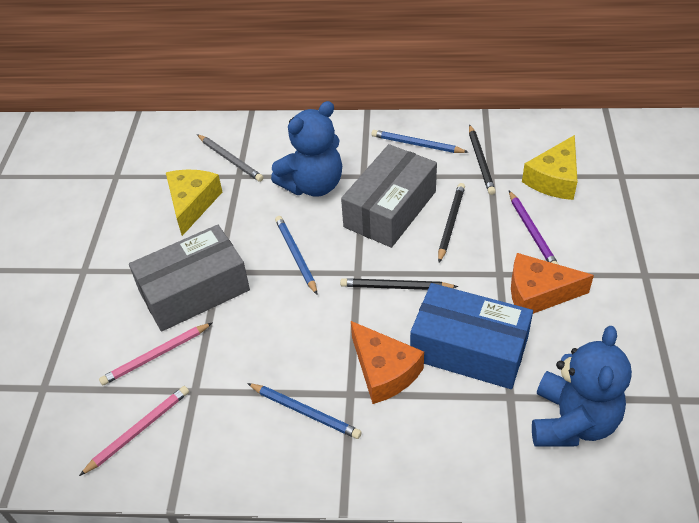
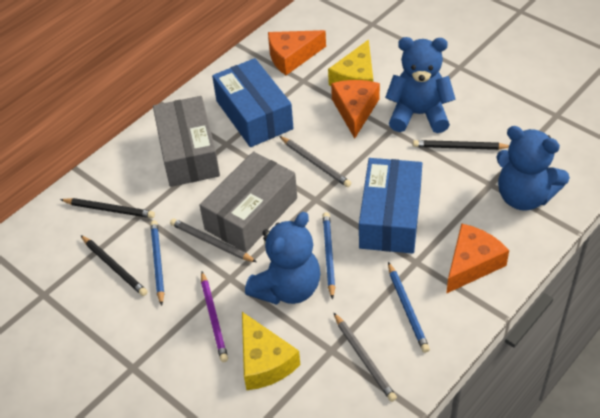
blue box: [410,283,533,389] = 1 -> [212,58,293,147] [359,158,422,254] = 2
blue teddy bear: [271,101,342,197] [532,326,632,447] = 2 -> [245,212,320,305] [385,37,456,133] [496,126,570,210] = 3
grey pencil: [197,134,263,182] = 1 -> [170,219,257,262] [280,136,351,187] [333,312,397,402] = 3
orange cheese: [351,321,424,404] [511,253,594,314] = 2 -> [268,30,326,75] [331,80,380,139] [446,223,509,294] = 3
pink pencil: [79,386,189,476] [99,322,213,385] = 2 -> none = 0

